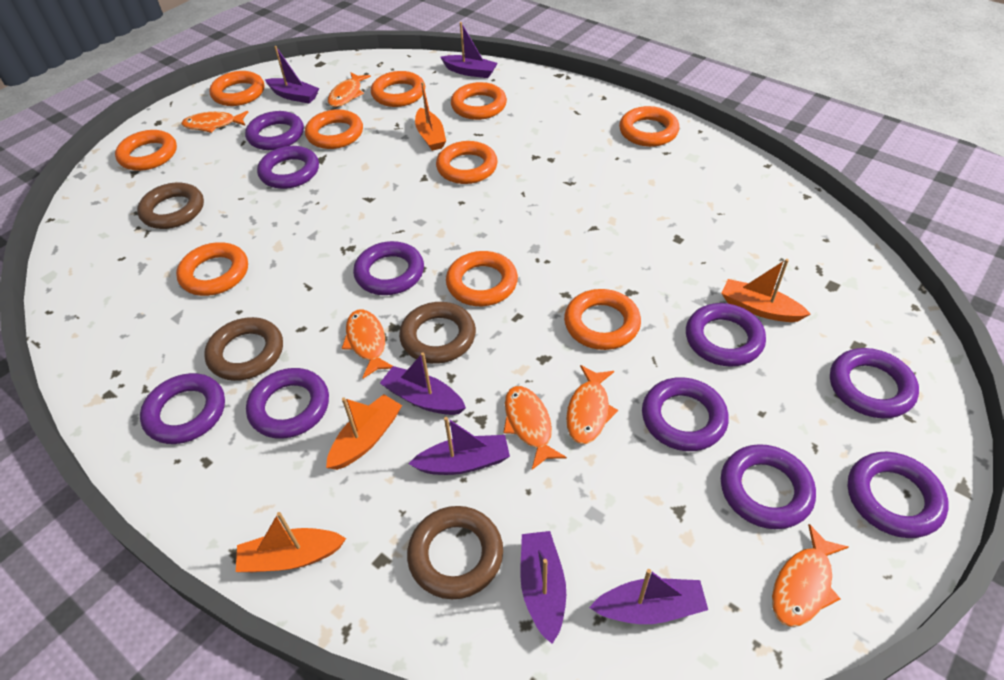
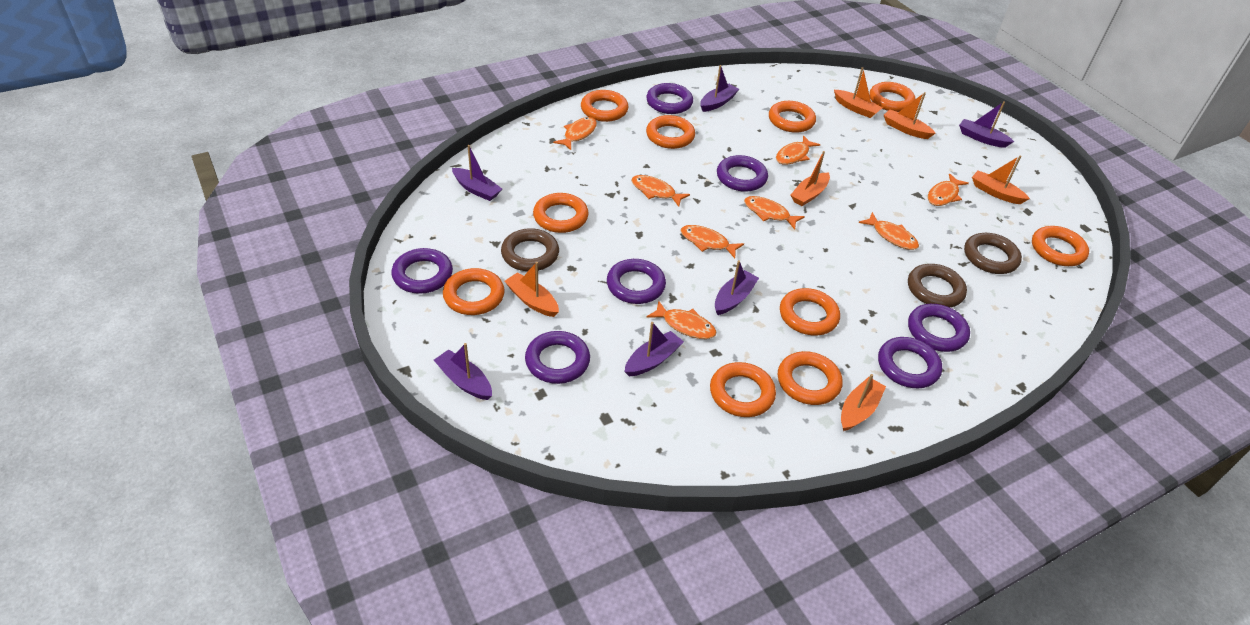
brown ring: [137,183,204,229] [204,317,283,381] [399,302,476,364] [407,506,503,599] = 4 -> [501,228,559,272] [908,264,967,308] [964,233,1022,274] = 3
orange boat: [236,512,346,572] [326,394,402,470] [415,82,446,151] [721,259,811,322] = 4 -> [505,262,559,317] [791,151,830,206] [834,67,882,118] [841,374,886,431] [884,92,936,139] [972,155,1030,204] = 6
orange fish: [181,111,248,133] [328,72,371,107] [342,309,392,379] [503,386,567,470] [566,365,618,444] [772,524,849,627] = 6 -> [553,117,597,150] [631,175,690,207] [646,300,716,339] [681,225,744,258] [744,196,805,230] [776,135,820,165] [859,212,919,250] [928,173,969,206] = 8
purple ring: [140,373,225,444] [245,111,304,150] [246,368,329,439] [257,146,319,189] [353,241,424,295] [642,377,729,451] [686,303,766,367] [721,444,816,529] [830,348,919,418] [848,452,949,538] = 10 -> [392,248,453,294] [525,331,590,384] [607,259,666,304] [646,83,693,114] [717,155,768,192] [878,337,942,388] [908,304,970,352] = 7

